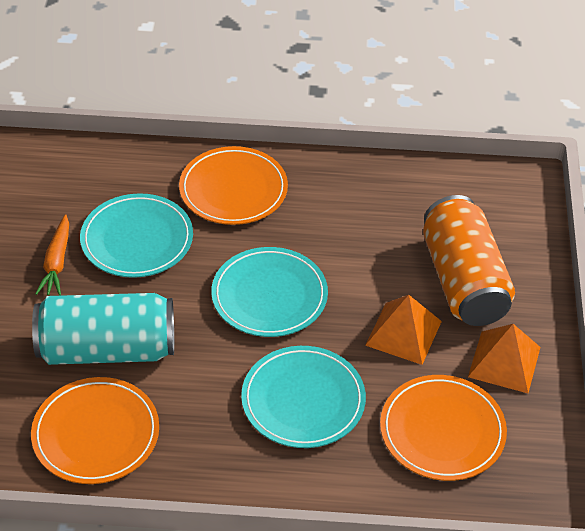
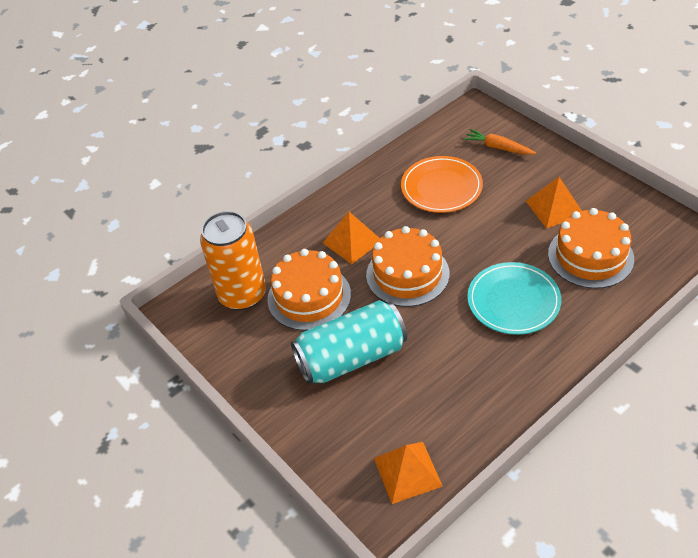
orange cake: none = 0 -> [267,249,351,331] [366,226,449,307] [548,208,634,289] = 3
orange plate: [31,377,159,484] [179,146,288,225] [380,375,507,481] = 3 -> [401,156,483,213] = 1
orange pyramid: [365,295,442,365] [468,324,540,393] = 2 -> [323,212,380,264] [374,442,443,504] [526,177,582,229] = 3
turquoise plate: [80,193,193,278] [211,247,328,337] [241,346,366,448] = 3 -> [467,262,561,335] = 1

